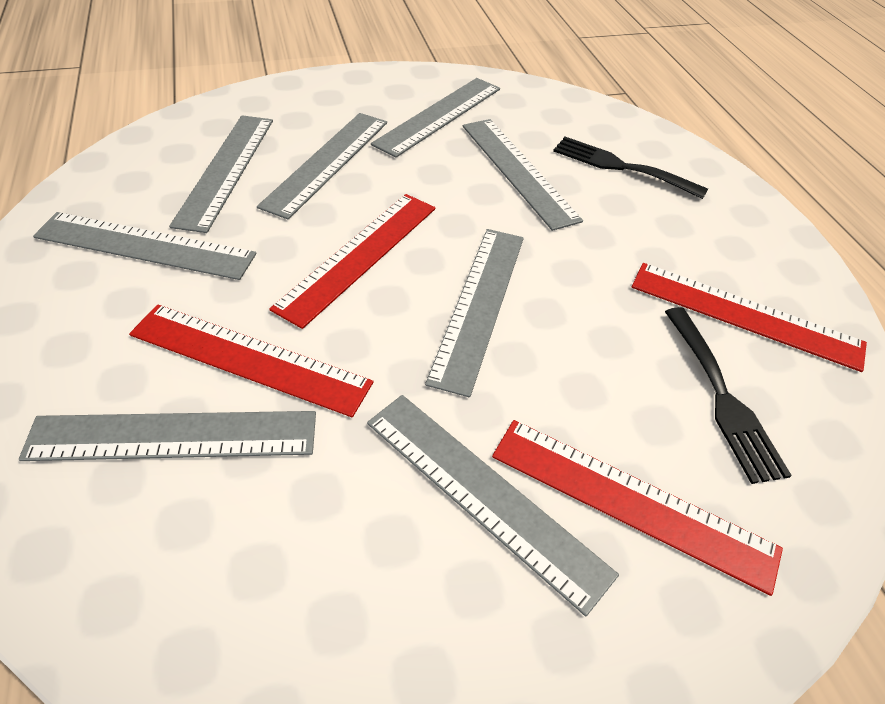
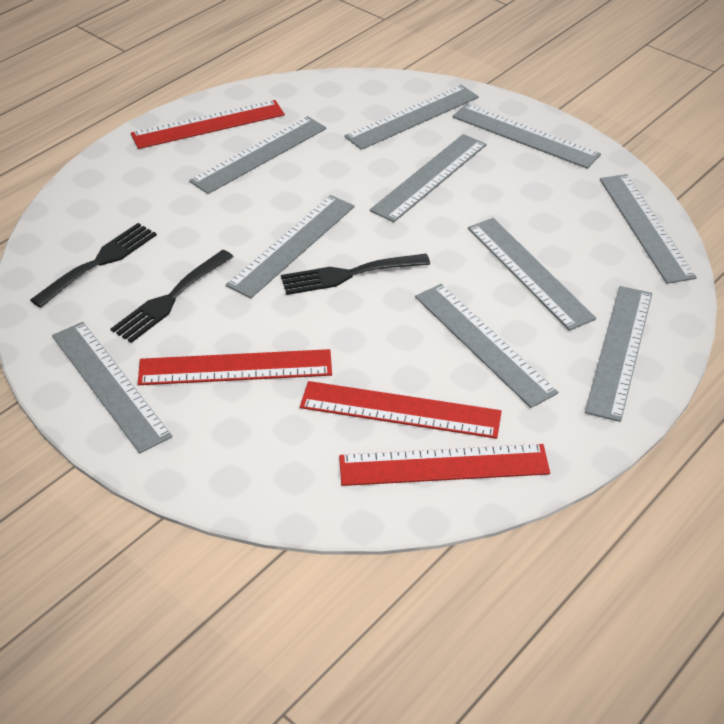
black fork: [553,137,708,199] [665,307,792,484] = 2 -> [30,223,157,308] [111,250,234,343] [281,254,430,295] = 3
grey ruler: [19,411,316,461] [33,212,256,280] [169,115,273,233] [257,113,387,219] [367,395,619,616] [371,78,500,158] [425,229,524,397] [463,119,583,231] = 8 -> [52,322,172,453] [189,116,327,194] [226,195,355,298] [344,85,479,150] [370,134,487,222] [415,284,558,408] [452,104,601,169] [468,218,596,331] [585,286,652,422] [600,174,697,284] = 10

